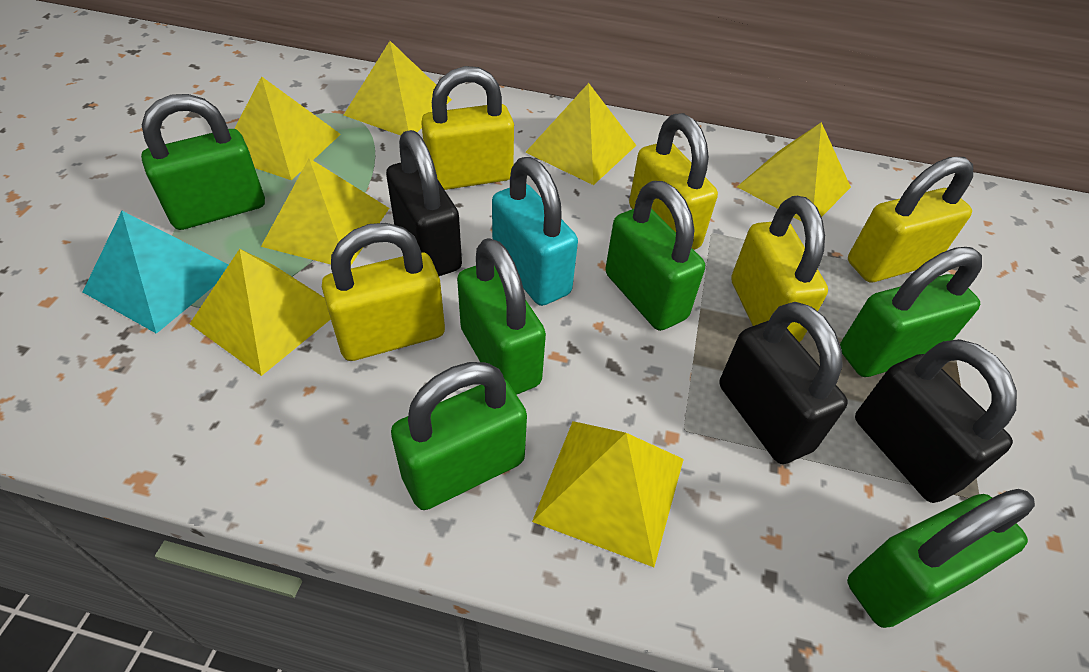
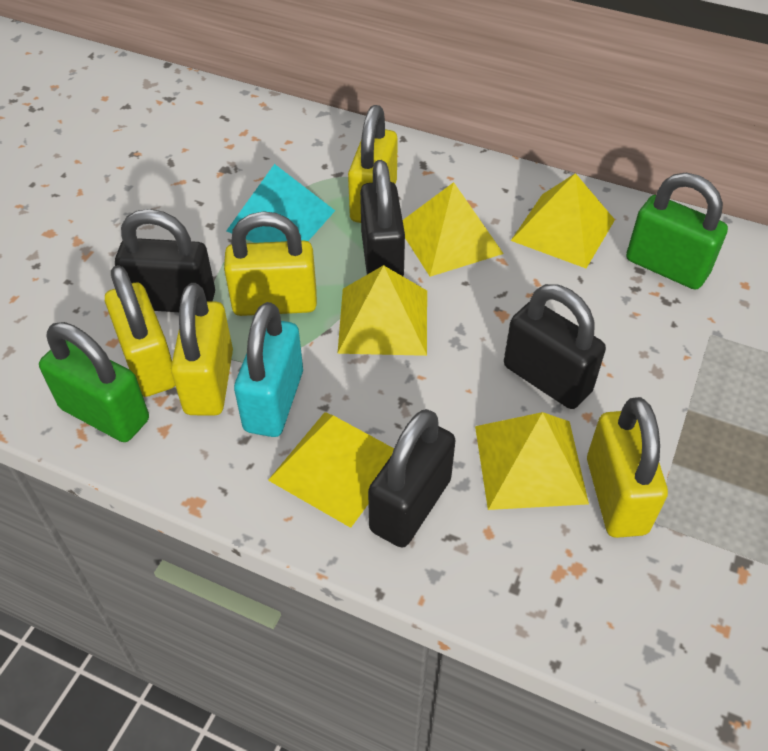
black padlock: [386,130,462,276] [720,302,848,464] [855,339,1017,503] = 3 -> [115,209,215,312] [360,160,405,276] [368,409,456,548] [504,284,606,409] = 4
green padlock: [141,94,265,230] [391,362,527,510] [457,238,546,395] [605,181,705,331] [840,247,982,377] [847,489,1035,628] = 6 -> [39,322,149,442] [626,173,728,290] = 2
yellow pyramid: [190,249,331,376] [234,76,341,180] [261,158,389,265] [344,41,452,136] [525,83,636,185] [532,421,684,567] [737,122,851,222] = 7 -> [268,412,394,528] [337,265,427,356] [403,182,504,277] [475,412,589,510] [511,173,615,268] = 5

